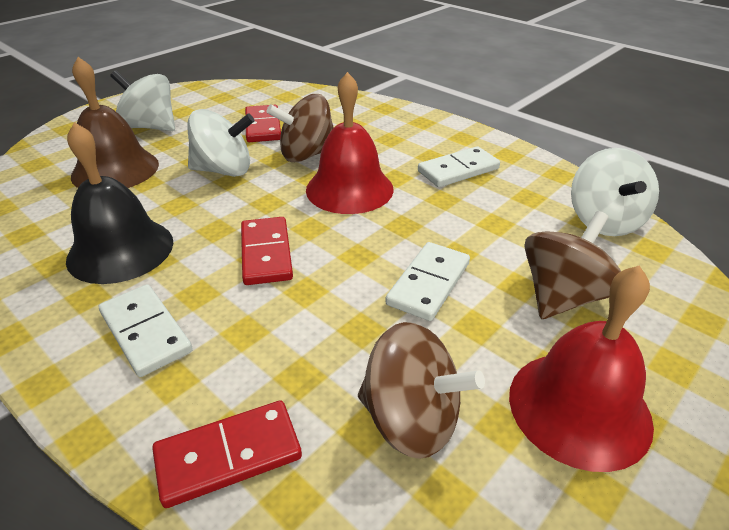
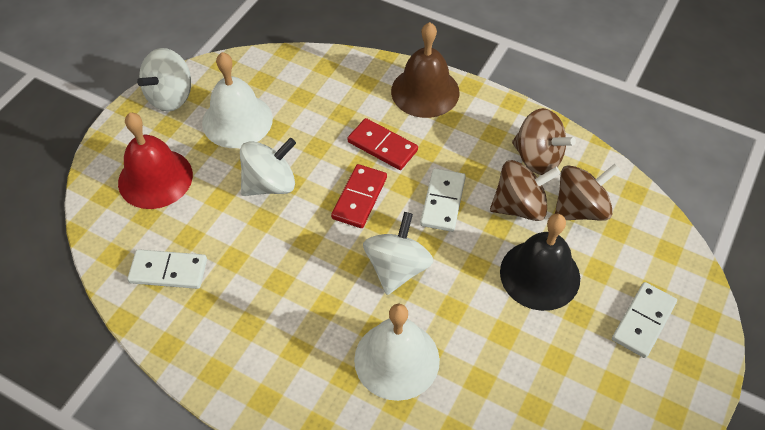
red bell: [306,72,393,214] [509,266,654,472] = 2 -> [118,113,193,209] = 1
red domino: [152,400,302,508] [241,217,293,285] [245,105,281,142] = 3 -> [331,164,387,228] [348,118,418,170] = 2
white bell: none = 0 -> [202,52,273,148] [354,304,440,401] = 2

